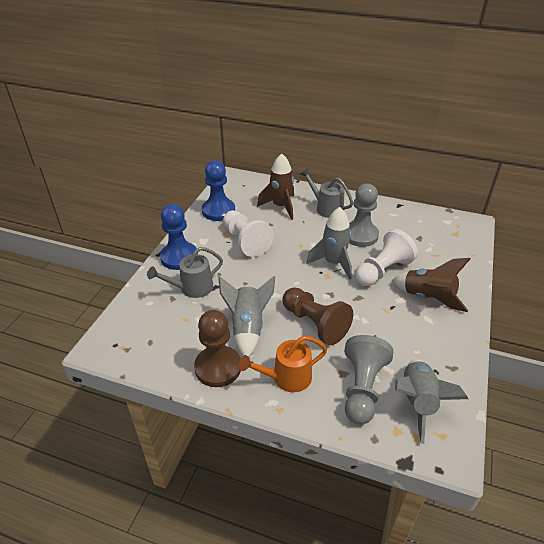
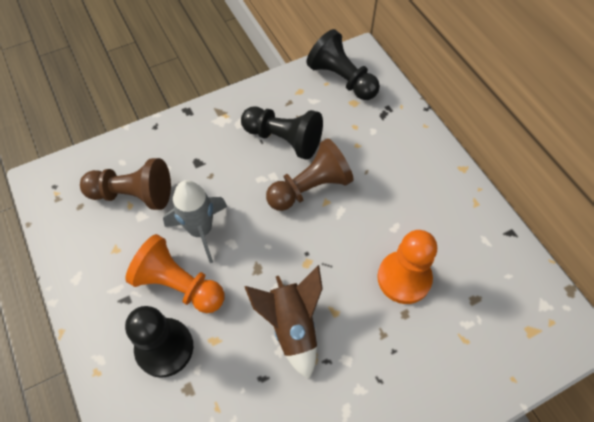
black pawn: none = 0 -> [125,306,193,378] [241,107,323,160] [306,29,380,100] = 3
blue pawn: [160,204,198,270] [202,161,235,221] = 2 -> none = 0
brown rocket: [257,154,294,220] [392,258,470,312] = 2 -> [244,265,323,379] = 1
grey pawn: [344,335,394,425] [349,184,379,247] = 2 -> none = 0
grey rocket: [218,276,275,357] [306,207,352,280] [395,359,468,444] = 3 -> [163,180,228,263] = 1
grey watering can: [147,247,223,298] [300,169,353,218] = 2 -> none = 0
orange pawn: none = 0 -> [125,234,224,313] [377,230,437,304] = 2
orange watering can: [239,336,327,392] = 1 -> none = 0
white pawn: [223,210,274,257] [355,229,418,286] = 2 -> none = 0

